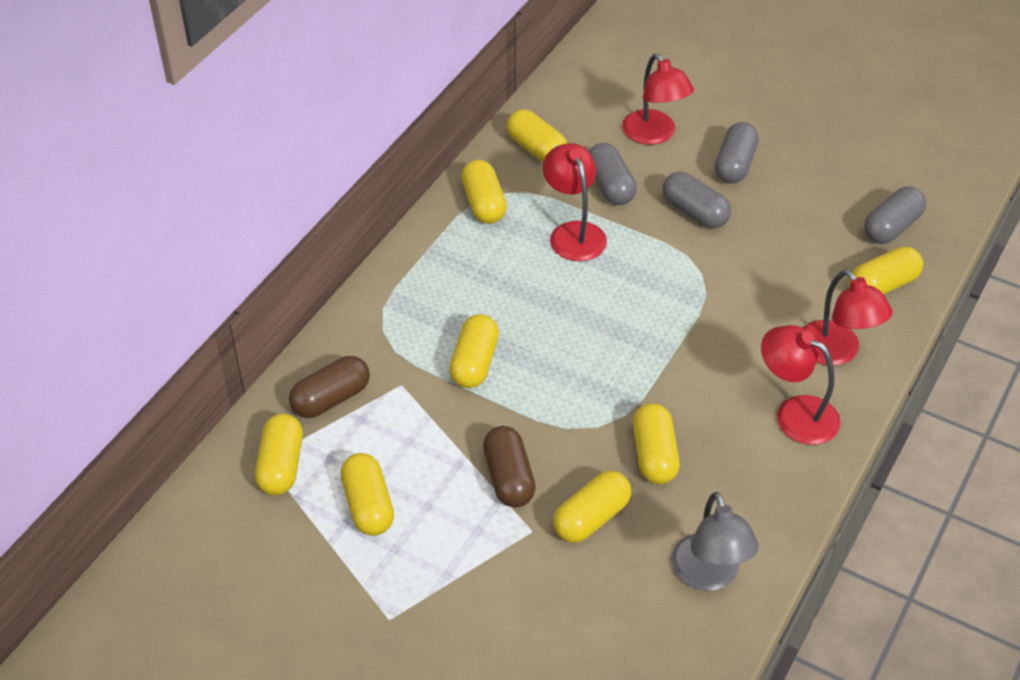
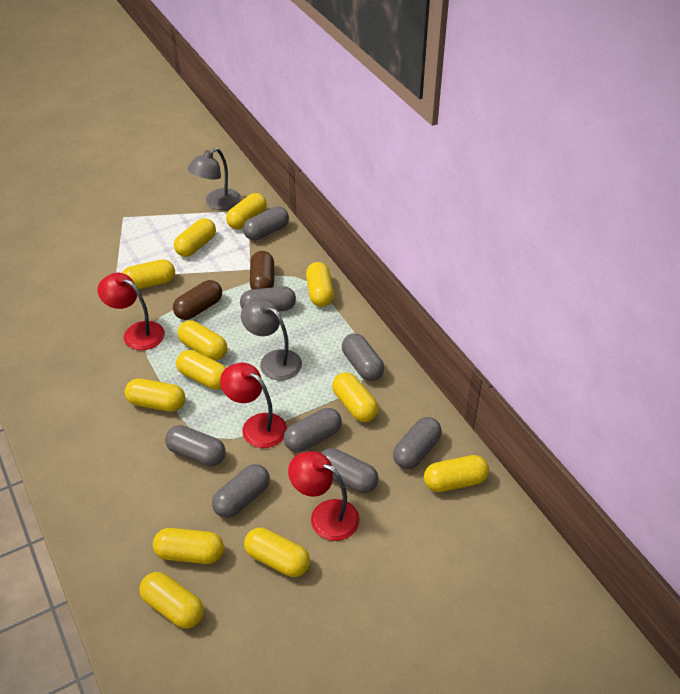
grey capsule: [589,143,637,205] [663,172,731,229] [715,122,759,184] [864,186,926,244] = 4 -> [165,425,226,466] [212,464,270,518] [240,286,296,312] [243,206,289,240] [283,408,342,452] [321,448,378,494] [342,333,384,381] [393,417,442,469] = 8
grey lamp: [671,492,759,591] = 1 -> [188,148,241,210] [241,299,302,380] = 2
red lamp: [543,143,607,261] [622,53,694,145] [761,325,841,445] [803,269,893,366] = 4 -> [97,273,165,350] [220,363,287,448] [288,451,360,541] = 3
yellow capsule: [255,413,303,495] [340,453,394,536] [449,314,499,388] [461,160,507,224] [507,109,567,162] [553,471,631,543] [633,403,680,484] [849,246,923,295] = 8 -> [122,259,175,289] [125,378,185,412] [140,572,204,629] [153,528,224,564] [174,218,216,257] [176,350,227,390] [178,320,227,360] [226,193,267,229] [244,527,310,577] [306,262,334,307] [332,372,378,422] [424,455,489,492] = 12

